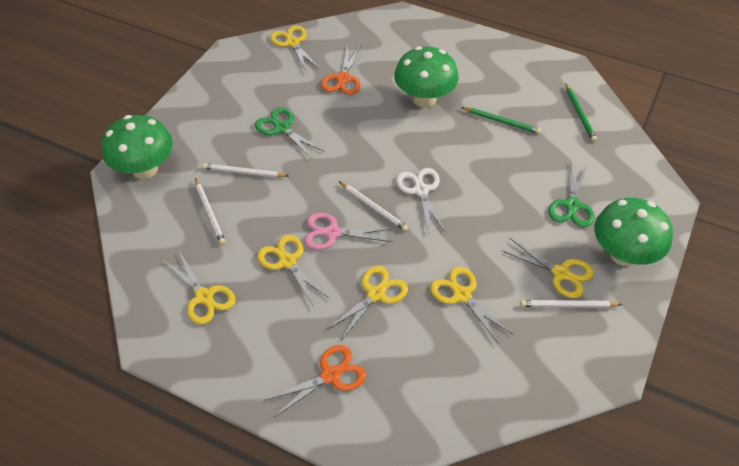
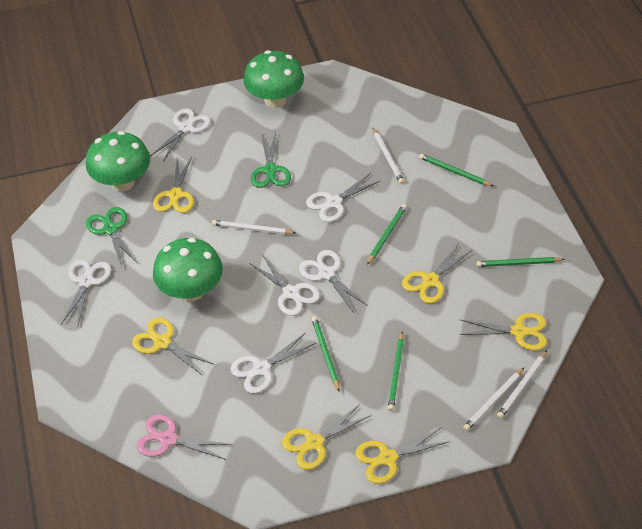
green pencil: [461,107,541,134] [566,84,597,142] = 2 -> [312,316,340,391] [367,204,407,265] [388,331,404,411] [419,154,493,186] [476,257,565,267] = 5
orange scissors: [264,345,366,417] [321,46,361,95] = 2 -> none = 0
white scissors: [396,168,446,235] = 1 -> [61,259,111,328] [150,108,211,162] [230,332,316,394] [249,254,320,316] [299,250,368,313] [306,173,380,222] = 6

